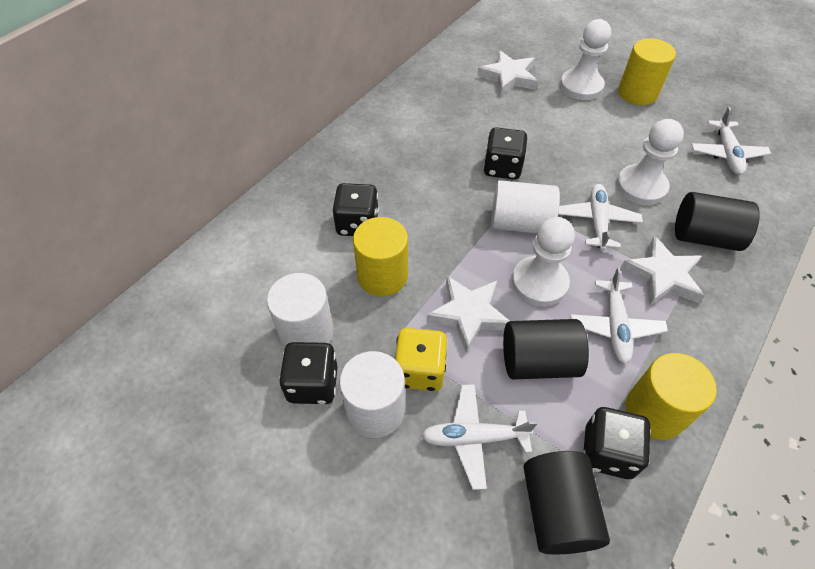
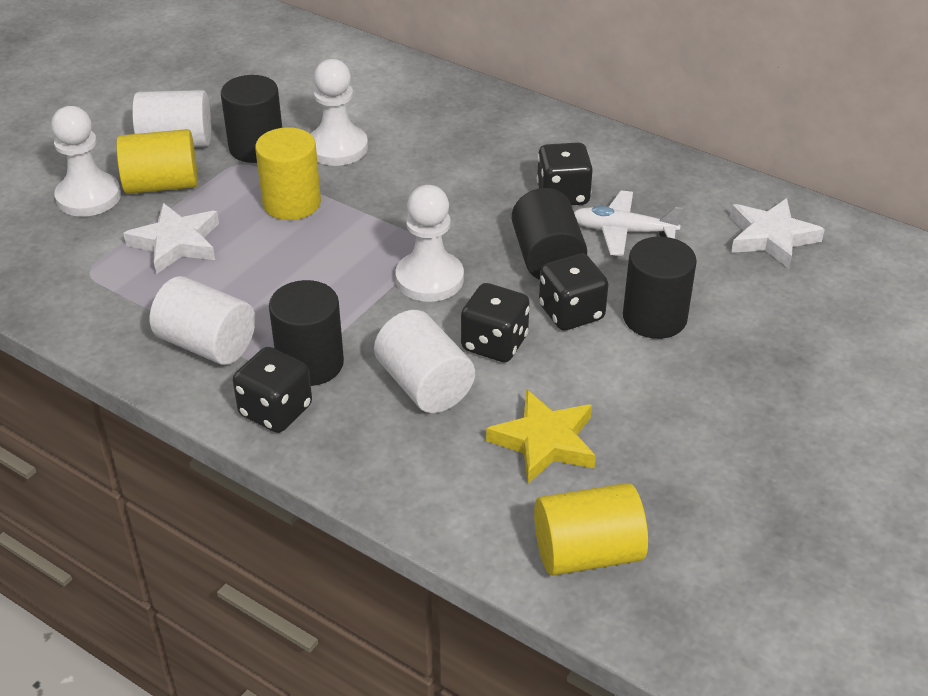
black cylinder: [503,319,589,379] [523,451,610,554] [675,192,760,251] = 3 -> [221,75,282,163] [269,280,344,386] [512,188,587,280] [623,237,697,339] = 4
white plane: [421,384,537,490] [558,184,643,251] [570,267,668,364] [691,107,771,175] = 4 -> [574,190,683,256] = 1
white star: [426,276,510,353] [477,50,538,96] [621,236,705,306] = 3 -> [123,203,219,274] [730,198,825,268] = 2
yellow dice: [395,328,447,391] = 1 -> none = 0
yellow star: none = 0 -> [486,389,596,483] = 1

